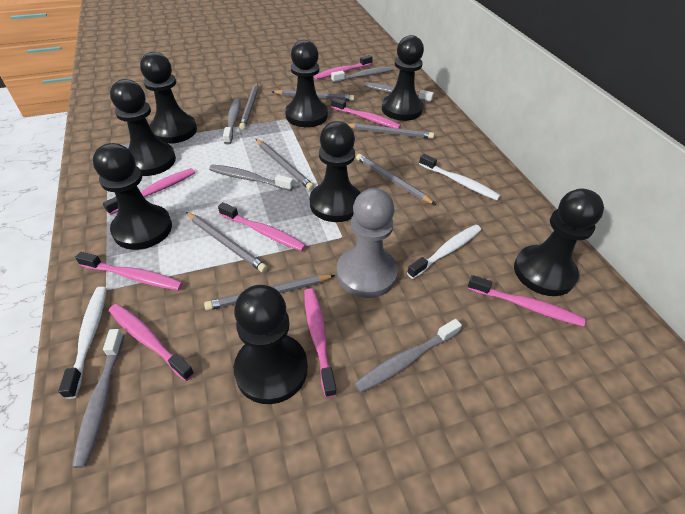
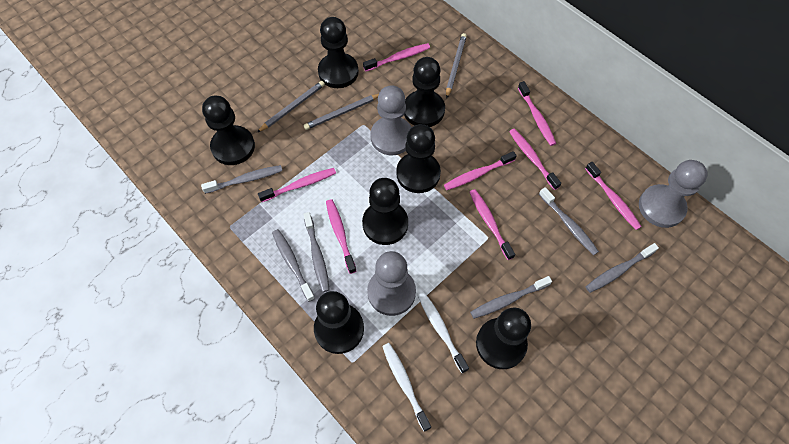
black pawn: [93,143,172,250] [110,79,176,176] [140,52,197,144] [234,285,308,404] [285,40,328,127] [310,121,360,222] [382,35,424,121] [514,189,604,296] = 8 -> [202,96,255,165] [314,291,364,354] [318,17,359,88] [362,178,408,245] [396,124,441,193] [404,57,445,127] [476,308,531,369] = 7
grey pawn: [337,188,398,298] = 1 -> [367,251,416,316] [371,85,412,155] [639,160,708,228] = 3
grey pencil: [186,212,267,273] [204,275,335,311] [239,83,259,130] [256,139,314,190] [272,90,354,101] [348,123,434,139] [356,154,436,205] = 7 -> [257,81,325,132] [304,94,379,130] [446,33,467,99] = 3
white toothbrush: [58,287,107,399] [407,225,481,279] [419,154,501,200] = 3 -> [382,343,431,431] [418,292,469,373] = 2

